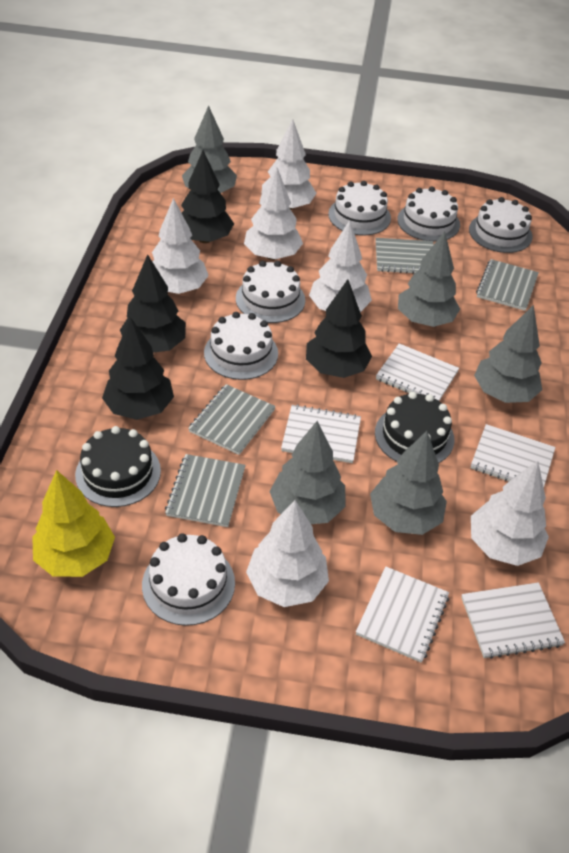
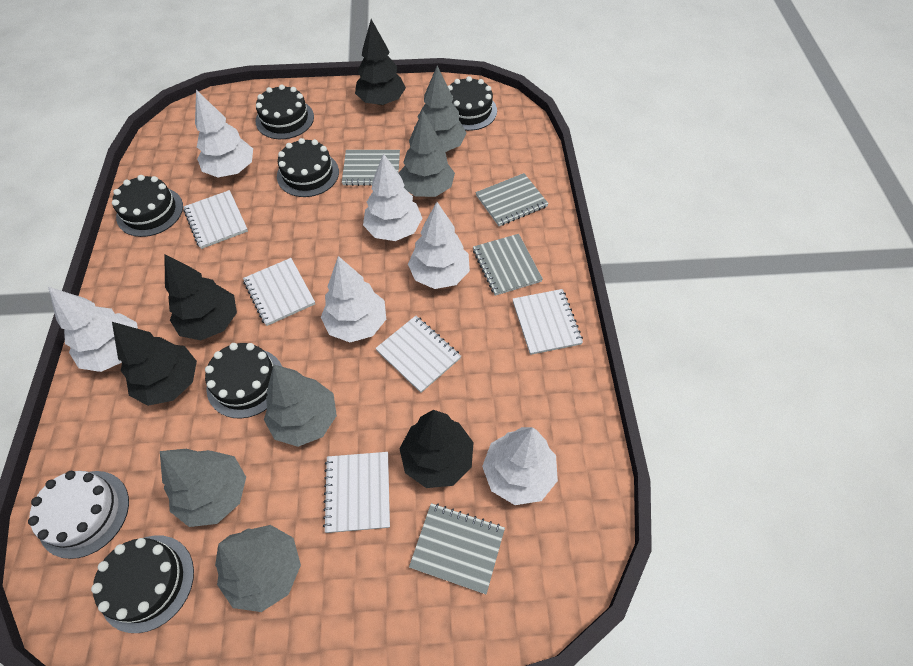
black cake: [75,426,161,507] [375,392,454,463] = 2 -> [91,535,194,633] [112,175,183,237] [205,343,282,418] [256,84,314,139] [277,138,339,197] [448,76,497,131] = 6
white cake: [142,533,235,626] [204,312,278,380] [236,261,305,323] [328,181,391,235] [397,187,460,242] [469,197,532,253] = 6 -> [28,471,129,559] = 1
yellow tree: [32,470,115,577] = 1 -> none = 0

